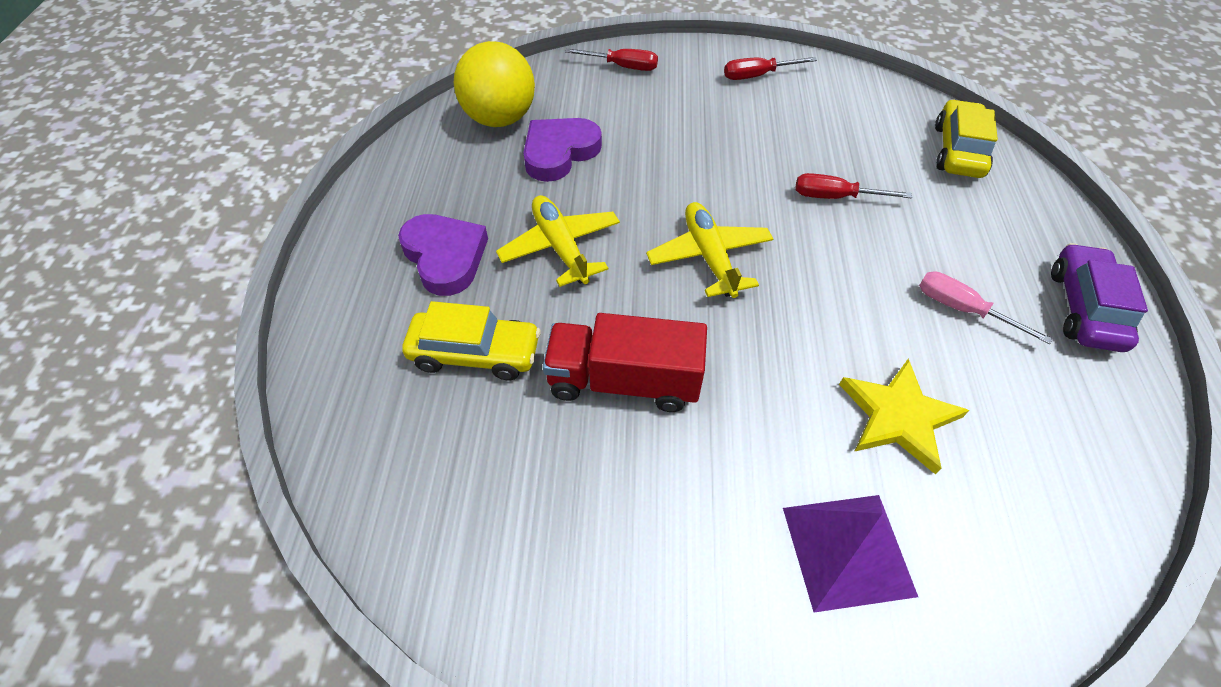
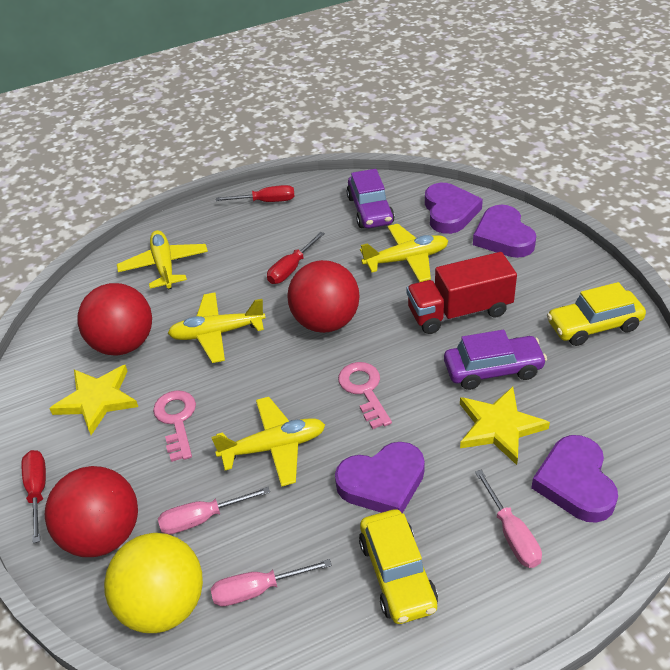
pink key: none = 0 -> [153,390,196,462] [338,362,392,429] = 2
pink screwdriver: [919,271,1053,344] = 1 -> [158,487,270,534] [211,559,332,606] [475,470,542,568] = 3
purple car: [1051,243,1148,352] = 1 -> [347,169,395,228] [444,330,547,390] = 2
purple heart: [398,214,488,296] [523,118,602,182] = 2 -> [335,442,425,513] [425,183,483,234] [473,205,536,258] [531,435,618,523] = 4
purple pyramid: [783,495,918,613] = 1 -> none = 0
red ball: none = 0 -> [45,466,138,557] [78,283,152,356] [287,260,360,333] = 3
yellow plane: [496,195,620,287] [646,202,773,298] = 2 -> [117,230,208,289] [168,293,266,363] [211,397,325,487] [360,224,448,282] = 4
yellow star: [839,358,969,474] = 1 -> [49,365,138,435] [460,387,550,465] = 2

